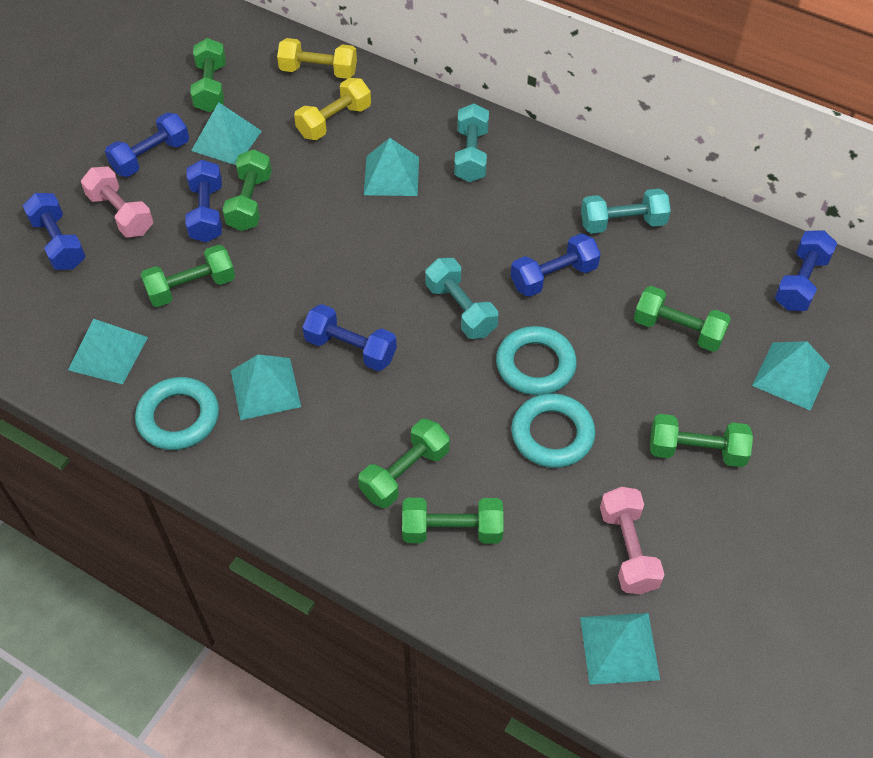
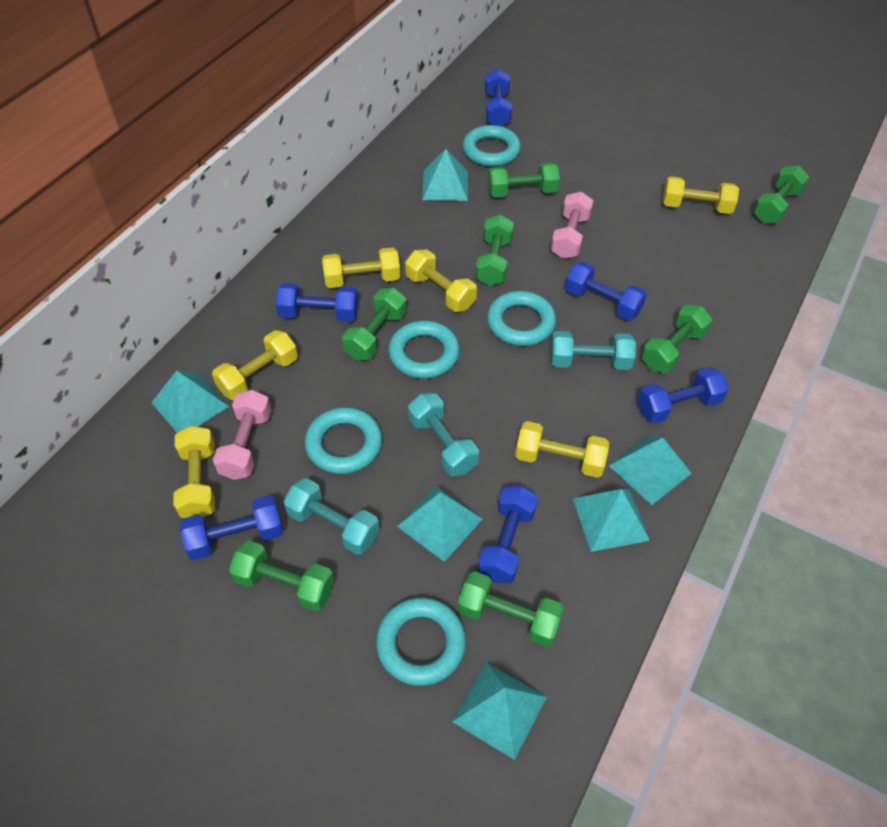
turquoise ring: [135,377,219,450] [496,326,577,395] [511,393,595,468] = 3 -> [305,407,382,474] [376,598,466,686] [388,321,460,379] [463,125,521,167] [487,291,556,346] = 5
yellow dumbbell: [277,38,357,79] [294,78,371,140] = 2 -> [173,426,215,518] [212,330,298,400] [322,247,400,288] [405,249,477,312] [515,421,609,478] [662,176,739,214] = 6

